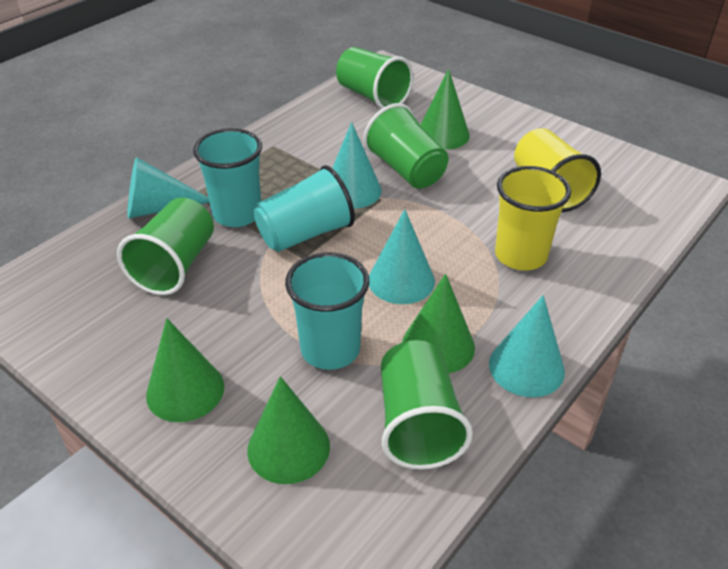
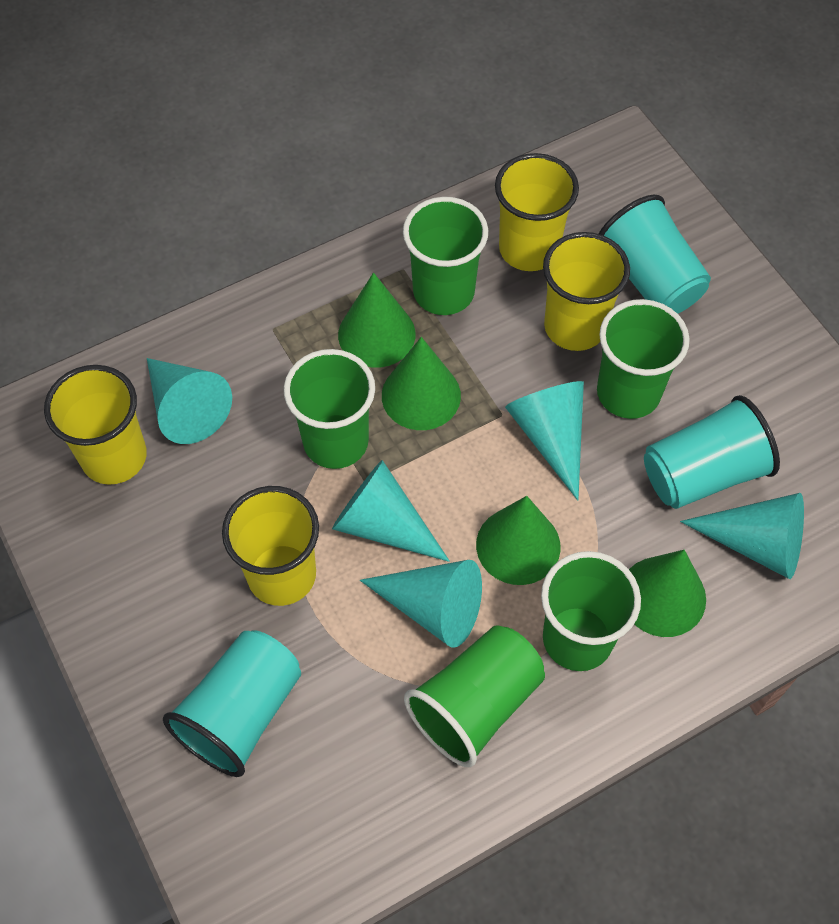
green cup: [117,198,214,295] [336,47,413,109] [363,103,449,189] [381,340,473,470] = 4 -> [284,349,375,469] [403,197,488,315] [404,625,545,767] [541,551,641,671] [597,299,690,419] = 5
turquoise cone: [127,157,210,219] [332,122,382,209] [369,209,435,304] [489,295,565,397] = 4 -> [147,358,232,444] [332,460,450,562] [360,560,482,648] [505,381,584,501] [680,493,804,579] = 5
yellow cup: [495,166,571,270] [514,128,601,212] = 2 -> [44,365,147,485] [222,486,319,606] [495,153,579,271] [543,232,630,351] = 4

